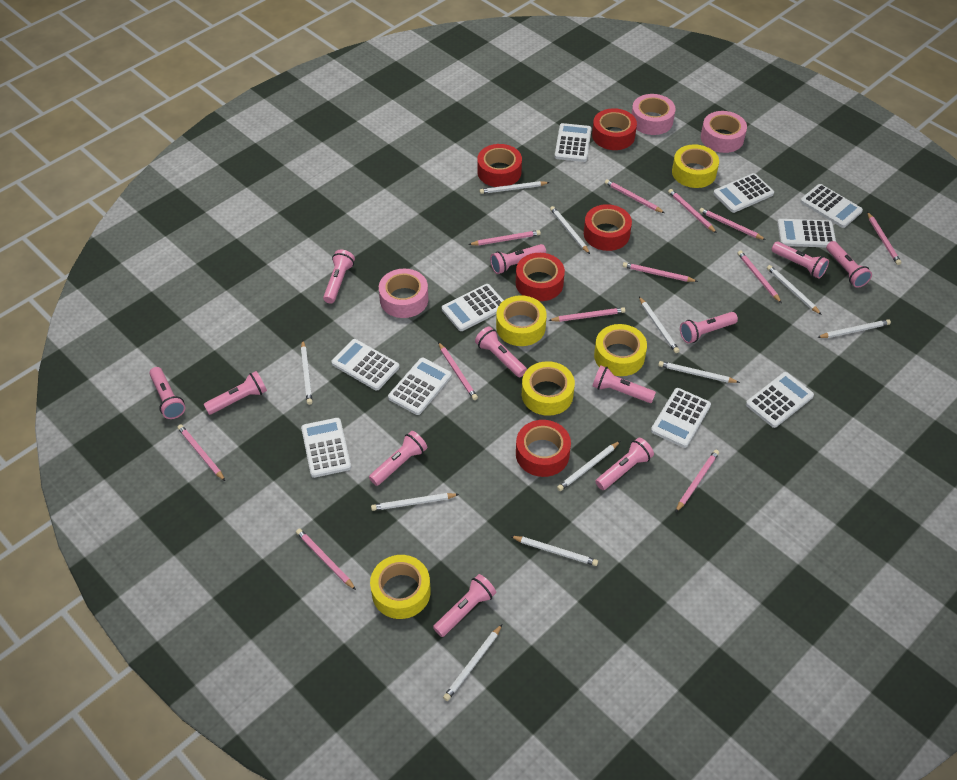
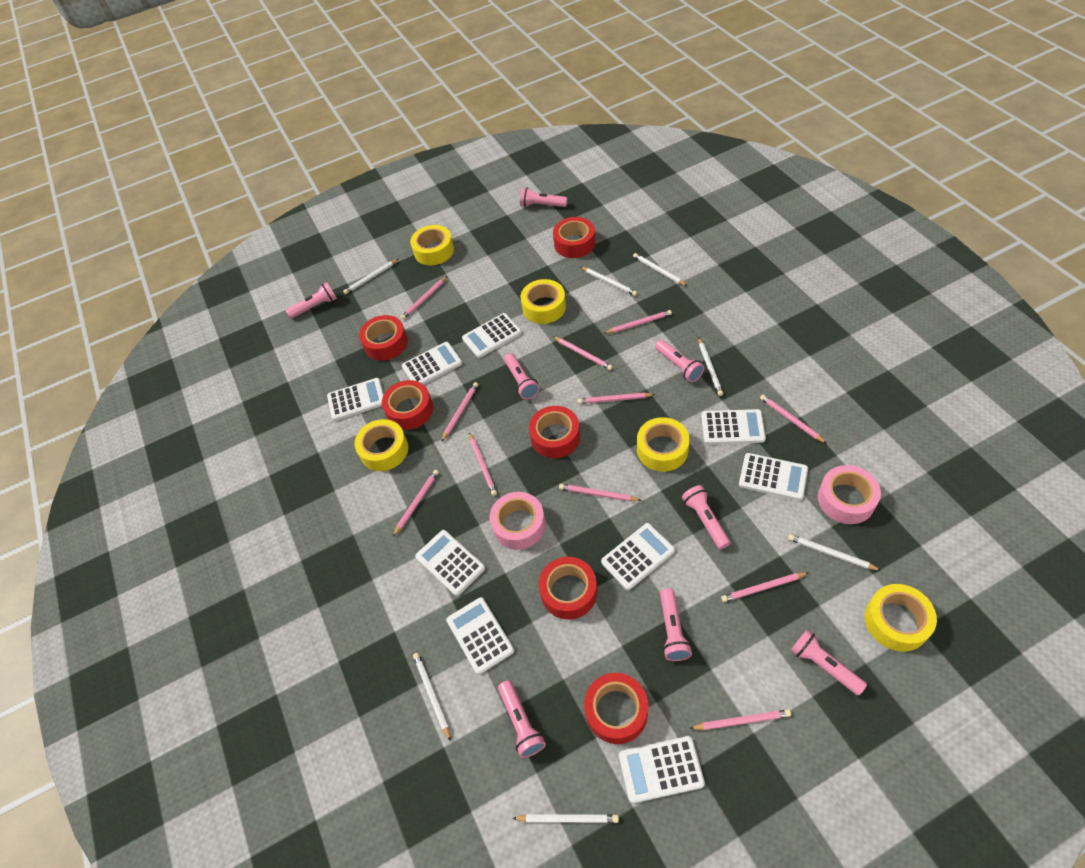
pink flashlight: [149,367,185,419] [204,371,267,415] [323,249,355,304] [369,431,427,486] [433,574,496,637] [475,327,527,377] [490,244,546,274] [593,365,656,403] [595,438,654,490] [680,312,738,343] [771,242,829,279] [826,241,872,288] = 12 -> [286,282,337,319] [498,680,546,758] [504,353,540,399] [520,187,568,207] [655,340,704,382] [660,588,692,661] [682,485,730,549] [791,630,867,696] = 8
pink pencil: [177,424,225,481] [296,529,356,590] [438,342,478,400] [468,230,541,246] [548,307,625,322] [605,179,664,213] [623,262,698,282] [668,189,717,233] [675,450,719,513] [699,208,766,240] [737,250,782,303] [867,212,901,265] = 12 -> [393,470,439,537] [401,276,447,320] [441,382,478,442] [469,432,497,496] [553,336,613,370] [559,484,642,501] [578,393,655,404] [604,310,672,334] [689,709,791,730] [721,572,809,602] [760,394,827,444] = 11
pink tape: [379,269,428,318] [632,94,676,135] [701,111,747,153] = 3 -> [490,492,546,550] [818,465,881,524] = 2
red tape: [477,144,522,187] [516,253,565,301] [516,420,571,477] [584,204,632,251] [592,108,637,150] = 5 -> [359,315,408,361] [382,380,433,430] [529,406,580,458] [539,557,597,620] [553,217,595,258] [584,673,648,744] = 6
white calculator: [301,418,351,478] [331,339,399,390] [388,358,452,415] [442,284,504,331] [555,123,592,162] [651,388,711,448] [713,173,774,213] [746,372,814,428] [777,219,836,248] [800,184,863,228] = 10 -> [327,378,384,421] [402,342,462,385] [415,530,485,596] [446,597,514,675] [462,313,522,358] [601,523,675,590] [619,736,705,803] [701,409,766,444] [739,453,808,501] = 9
white pencil: [301,340,312,405] [371,493,459,511] [443,624,502,701] [480,181,550,194] [510,536,598,566] [550,206,590,254] [557,441,620,491] [639,297,679,353] [658,361,740,383] [767,265,821,315] [817,319,891,338] = 11 -> [343,259,398,294] [413,653,451,741] [512,814,619,823] [581,267,637,296] [633,253,687,286] [698,337,723,396] [788,534,882,571] = 7

